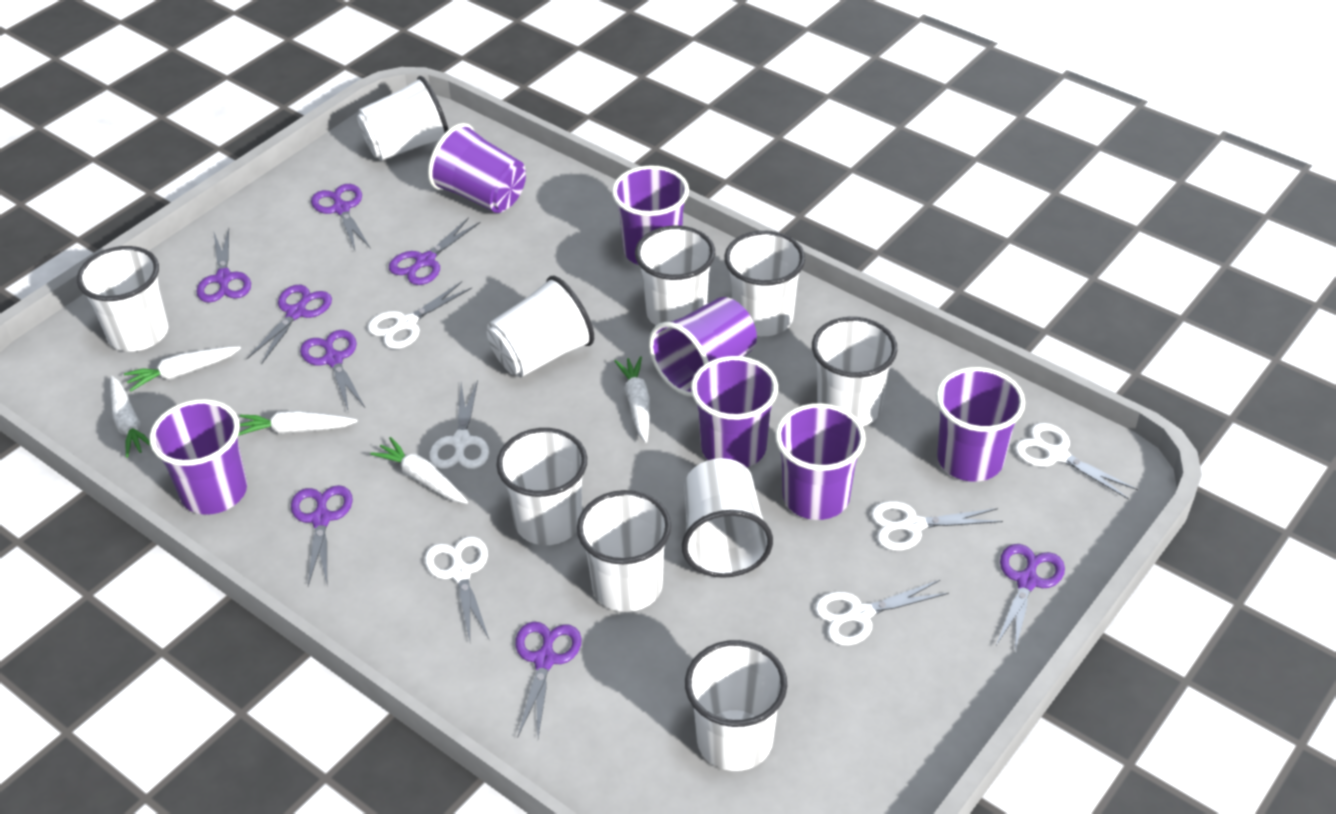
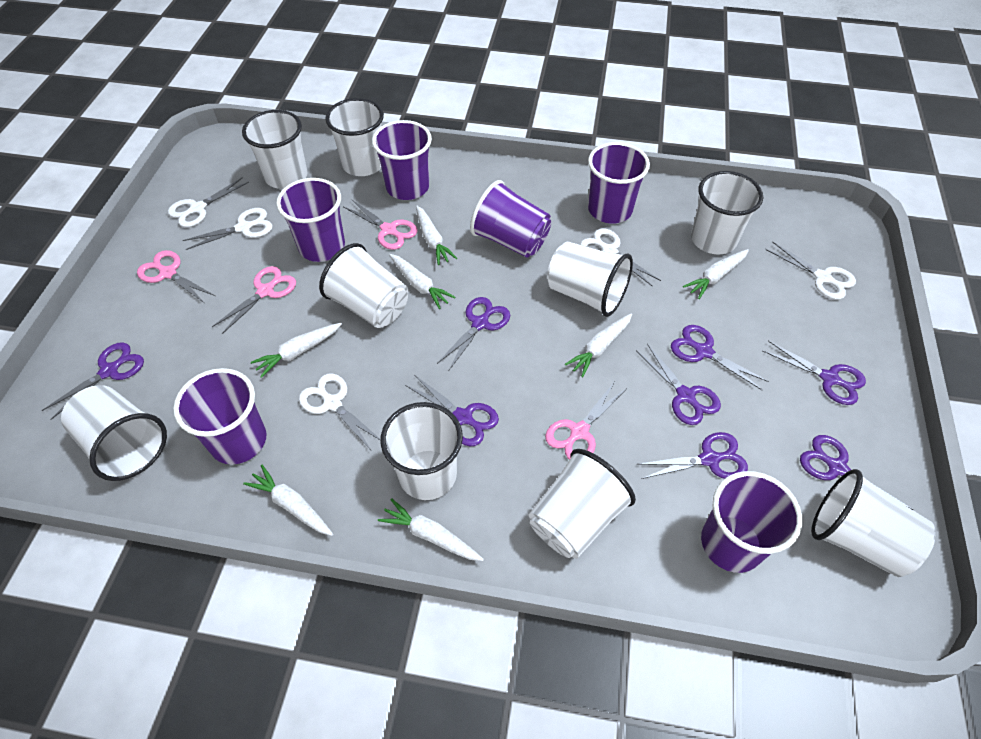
pink scissors: none = 0 -> [137,250,215,303] [212,266,296,334] [344,199,418,250] [545,383,627,460] = 4
purple cup: [149,399,247,515] [428,123,526,213] [612,165,689,265] [649,297,757,397] [691,356,778,467] [775,403,866,520] [936,367,1025,482] = 7 -> [173,368,267,465] [276,178,345,262] [372,120,432,200] [470,180,551,258] [588,142,650,223] [701,471,802,573] = 6
white carrot: [110,376,150,457] [124,346,241,391] [238,411,358,436] [370,437,468,504] [615,356,650,443] = 5 -> [243,465,333,536] [251,323,342,378] [378,498,484,561] [389,254,455,309] [416,206,457,265] [565,313,632,377] [683,249,749,299] = 7
white cup: [77,246,168,352] [357,76,449,161] [487,276,594,377] [496,428,587,545] [577,490,671,612] [635,225,715,325] [682,458,773,578] [685,640,787,771] [724,231,805,336] [812,317,898,426] = 10 -> [61,385,167,481] [242,110,308,189] [319,243,408,328] [325,98,384,176] [381,402,463,500] [528,449,636,559] [547,242,633,317] [691,171,763,254] [811,469,936,577] = 9
white scissors: [367,281,472,349] [424,536,489,641] [429,380,489,469] [815,580,949,646] [871,501,1003,551] [1014,423,1138,500] = 6 -> [168,177,249,227] [183,208,273,250] [299,374,381,450] [580,228,661,287] [765,241,856,300] = 5

